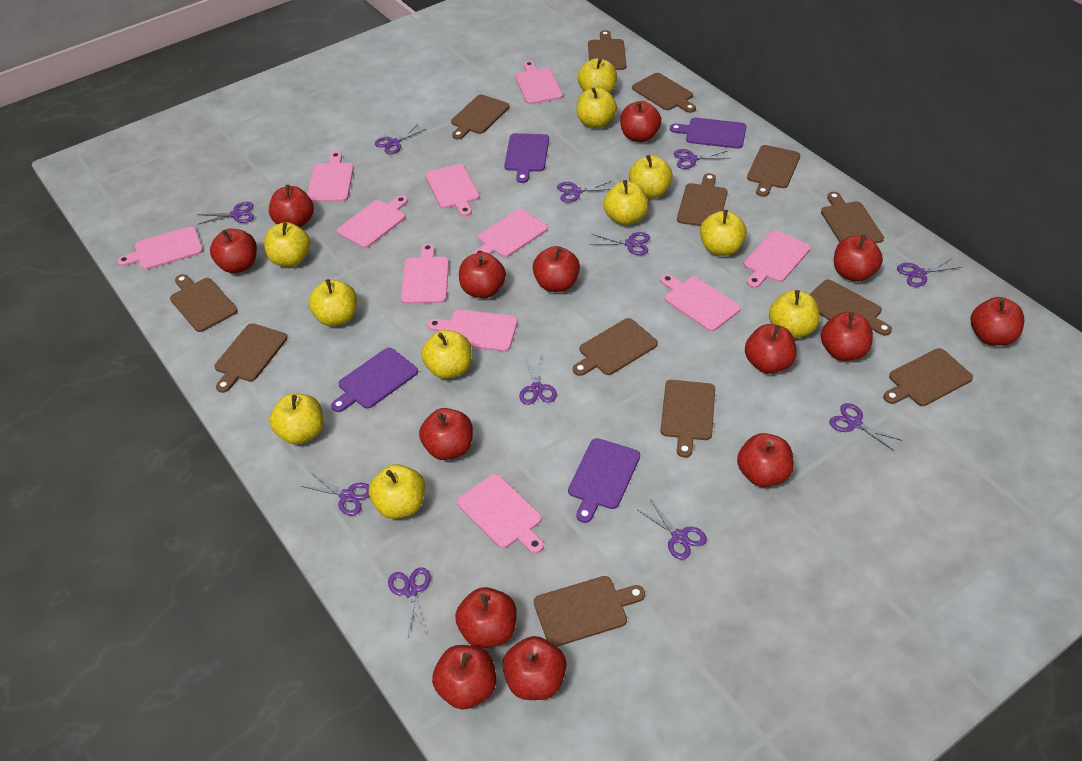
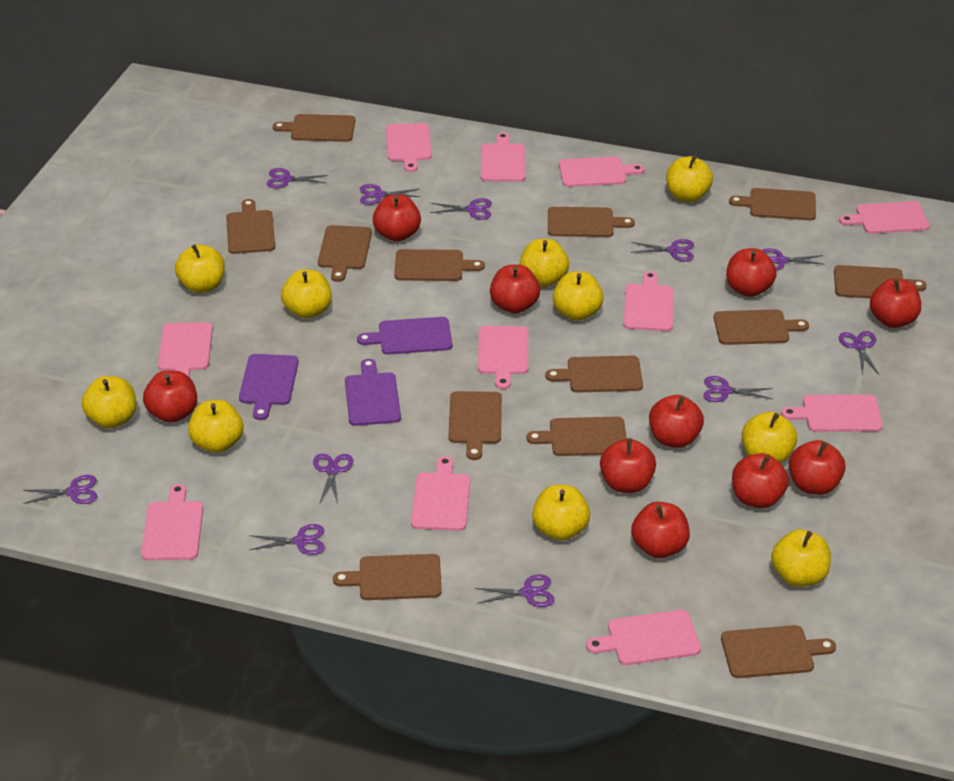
purple cutting board: [331,348,418,412] [504,133,549,183] [568,438,640,523] [670,118,747,149] = 4 -> [239,354,299,420] [345,359,401,426] [357,317,452,355] = 3
red apple: [210,229,257,273] [269,185,314,227] [419,408,473,460] [432,645,496,709] [455,587,517,649] [459,252,506,298] [502,636,567,700] [533,246,580,292] [620,101,661,142] [737,433,794,487] [745,324,797,374] [821,312,873,361] [834,235,883,282] [971,297,1024,346] = 14 -> [143,370,197,423] [373,195,421,242] [490,265,540,314] [600,438,656,493] [631,502,690,558] [649,395,704,448] [726,248,776,297] [732,453,789,508] [789,440,846,495] [870,278,921,328] = 10
yellow apple: [264,222,310,267] [269,393,323,445] [309,279,357,326] [369,464,425,519] [421,330,472,379] [577,88,617,128] [578,58,617,94] [604,180,648,225] [629,155,673,199] [700,210,747,256] [769,290,819,338] = 11 -> [82,376,136,428] [175,244,225,293] [188,400,243,453] [281,269,332,319] [520,239,569,287] [532,485,590,541] [553,271,604,321] [666,155,713,202] [742,412,797,463] [771,529,831,587] = 10

